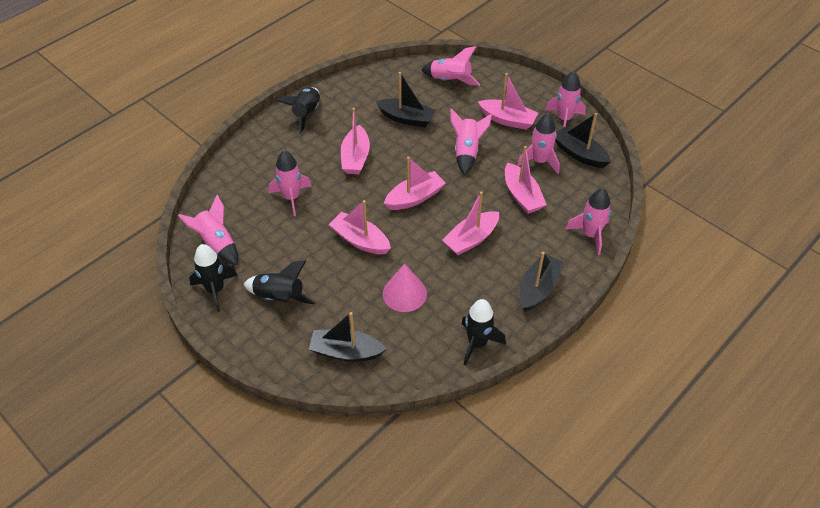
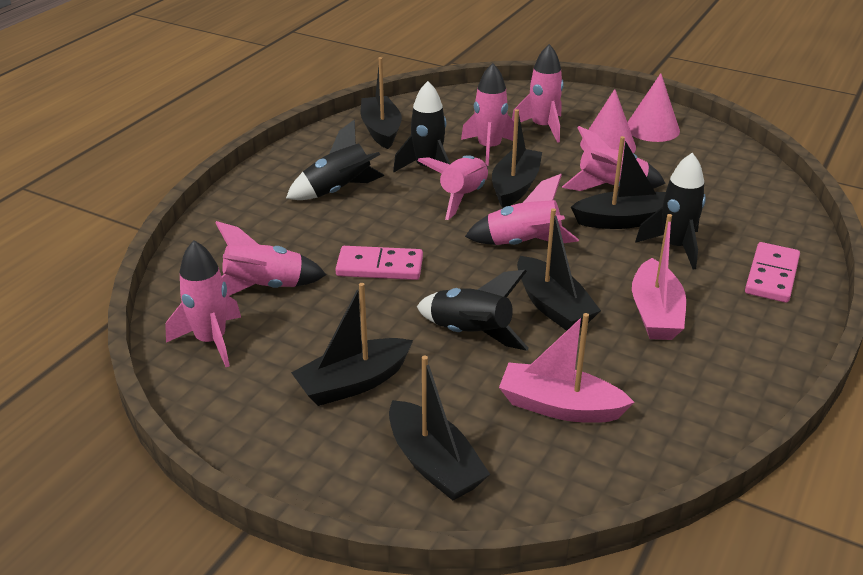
black boat: [309,312,386,362] [376,72,436,127] [519,252,563,312] [555,113,611,168] = 4 -> [291,283,413,406] [361,57,402,149] [389,355,490,500] [492,109,542,208] [517,208,601,331] [571,136,666,229] = 6
pink boat: [329,200,391,254] [341,108,370,174] [384,157,445,210] [442,191,499,255] [478,73,538,130] [505,146,547,214] = 6 -> [499,313,634,423] [632,214,686,340] = 2
pink cone: [383,263,427,312] = 1 -> [580,89,636,153] [627,73,680,142] = 2
pink domino: none = 0 -> [335,246,423,280] [745,242,800,303] = 2

